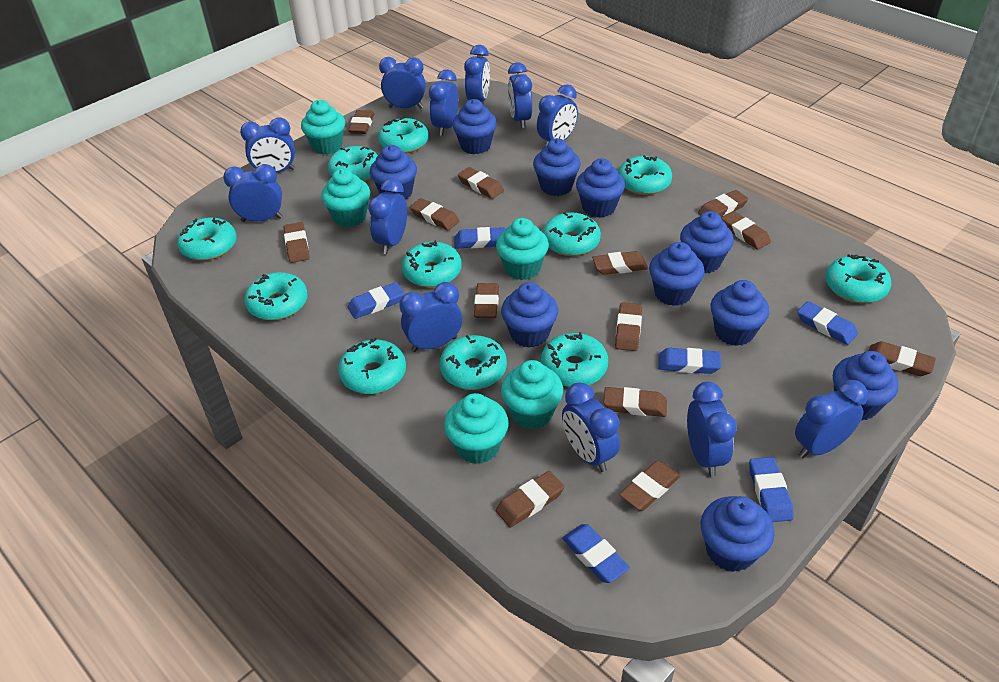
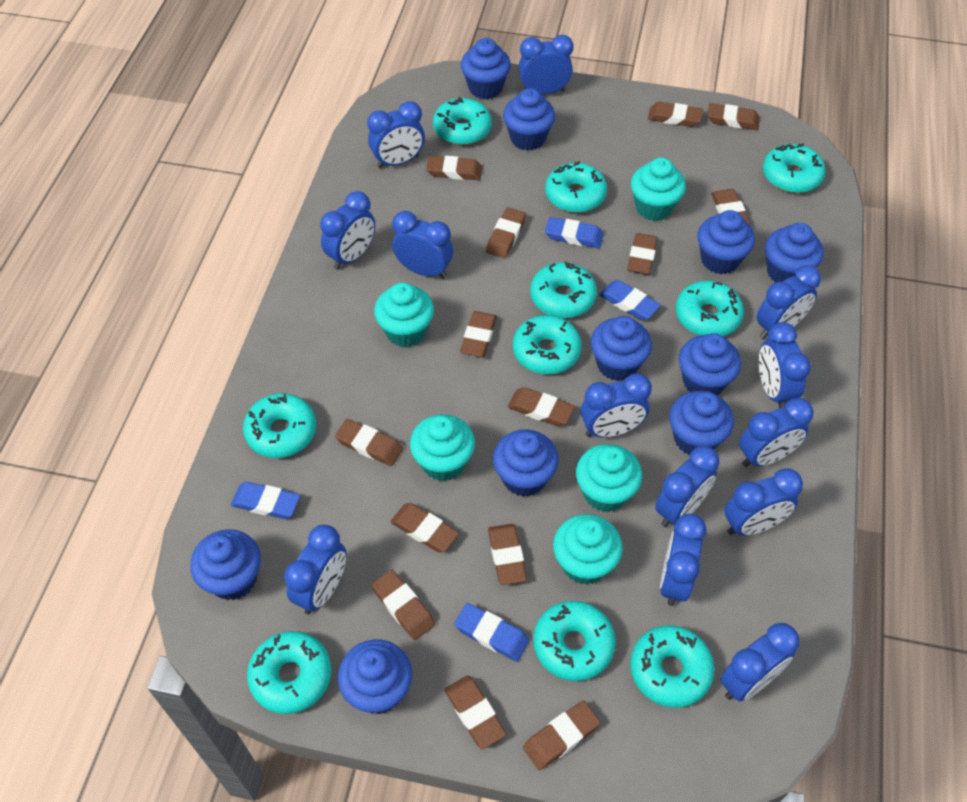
blue clock: [223,164,282,222] [240,117,295,173] [368,178,407,254] [379,57,426,109] [399,282,462,352] [429,69,459,136] [464,45,490,102] [508,62,532,128] [537,84,578,147] [562,382,620,472] [687,381,737,477] [795,380,868,458] = 12 -> [284,525,346,614] [320,191,375,270] [367,101,425,169] [392,211,453,279] [519,35,573,94] [581,373,652,438] [655,446,719,527] [660,514,706,606] [720,623,799,701] [725,468,803,536] [739,398,814,467] [757,265,821,339] [759,322,811,408] = 13
blue eraser: [347,282,405,319] [454,227,505,249] [562,524,630,583] [658,348,721,374] [749,457,794,522] [797,301,858,345] = 6 -> [231,482,300,519] [454,603,529,662] [545,217,604,248] [599,280,661,320] = 4
brown eraser: [284,222,310,263] [348,110,374,134] [410,198,459,230] [458,167,504,199] [474,283,499,318] [496,471,565,528] [592,251,648,275] [603,387,667,417] [615,302,642,351] [619,460,680,511] [698,190,748,217] [721,211,771,250] [869,341,936,376] = 13 -> [335,419,403,466] [372,570,435,640] [390,503,459,552] [426,156,482,180] [445,675,506,749] [460,311,497,357] [486,207,526,258] [488,524,527,585] [508,387,575,426] [523,701,600,770] [627,233,658,275] [648,102,703,127] [707,103,760,130] [711,189,750,224] = 14
turquoise donut: [177,217,237,261] [244,272,308,320] [328,146,378,181] [338,338,406,394] [378,116,428,153] [402,240,462,287] [440,335,507,390] [541,332,608,387] [543,212,601,256] [618,155,672,195] [825,254,892,303] = 11 -> [243,393,316,458] [247,631,332,714] [433,97,492,145] [513,315,582,375] [530,261,597,318] [533,601,616,681] [545,161,607,213] [630,625,715,708] [676,280,744,336] [763,143,826,193] = 10

